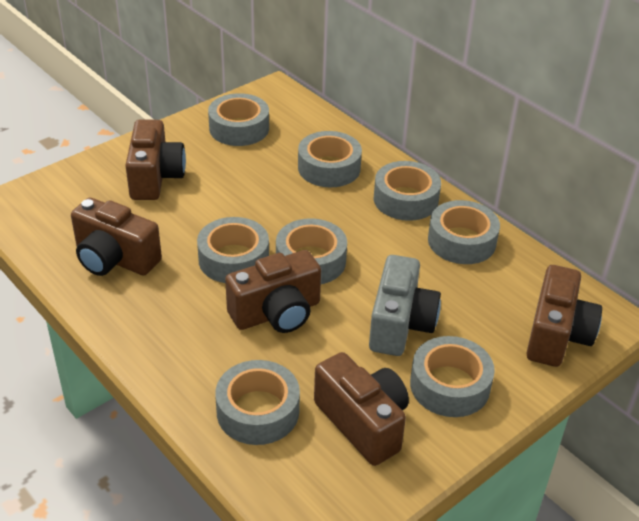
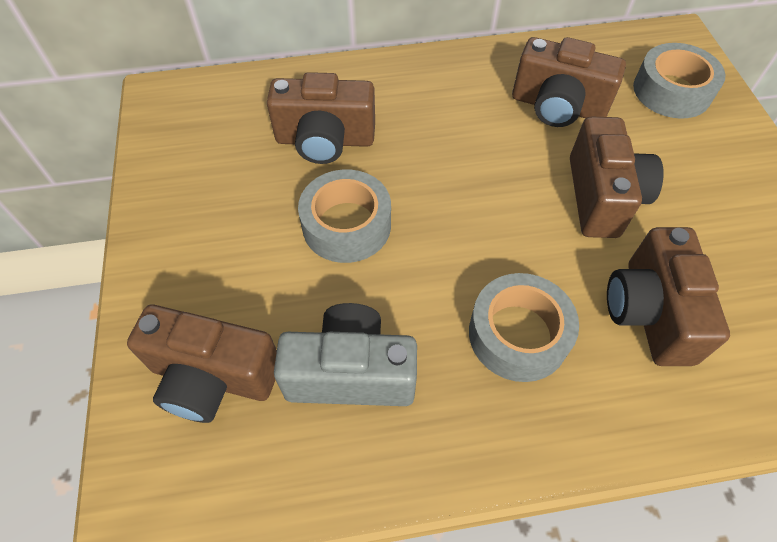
grey tape: [197,217,269,283] [208,93,269,146] [215,360,300,445] [276,218,347,284] [298,131,362,187] [374,161,441,221] [410,336,495,417] [428,200,500,264] = 8 -> [298,170,391,263] [469,273,579,382] [633,43,725,119] = 3

